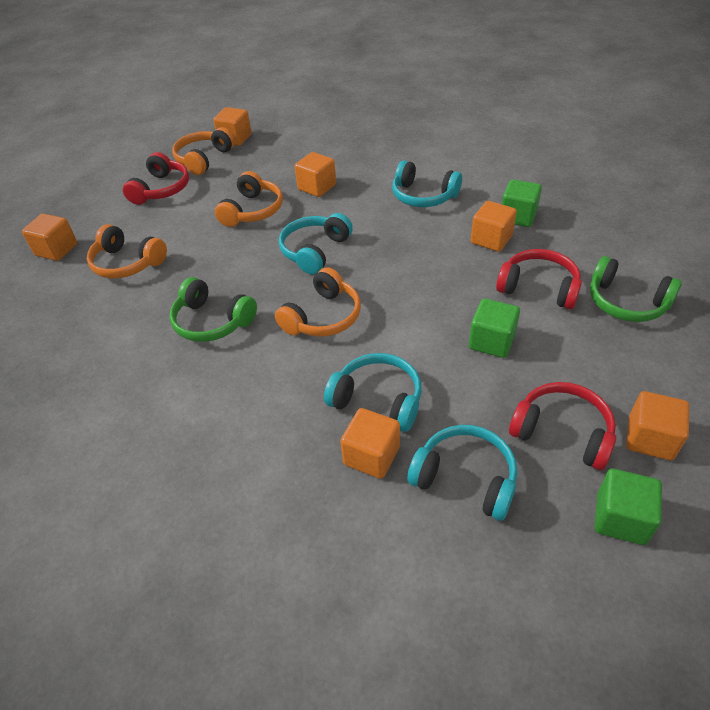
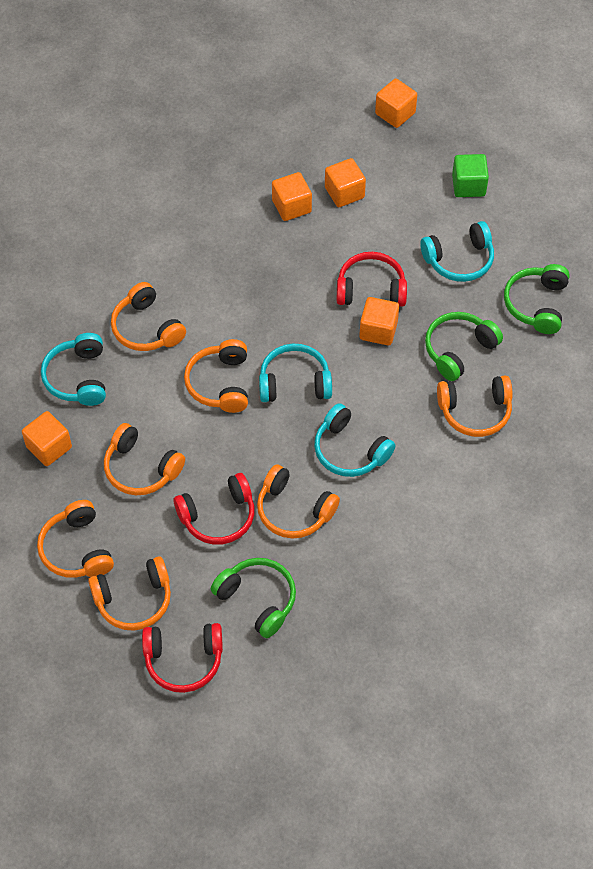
green cube: [469,298,520,358] [502,179,542,227] [595,469,662,545] = 3 -> [452,154,489,197] = 1
green headphones: [170,277,257,342] [590,256,682,322] = 2 -> [211,558,296,638] [425,312,503,381] [504,264,570,334] = 3
orange cube: [22,214,77,261] [213,107,252,146] [295,152,336,197] [340,408,400,479] [471,201,517,252] [626,391,689,460] = 6 -> [22,411,72,466] [272,172,312,221] [325,158,366,207] [359,297,399,345] [375,79,417,128] = 5
orange headphones: [87,224,167,278] [172,127,235,175] [215,171,283,227] [275,267,361,337] = 4 -> [37,500,114,578] [88,556,171,631] [104,423,185,495] [111,282,186,351] [184,339,248,413] [257,464,340,538] [437,375,513,437] = 7

